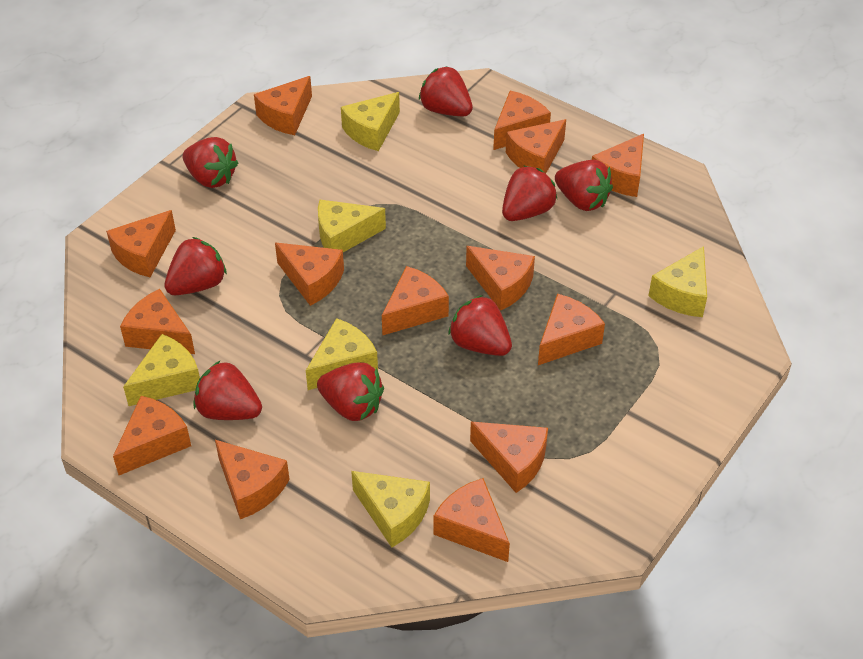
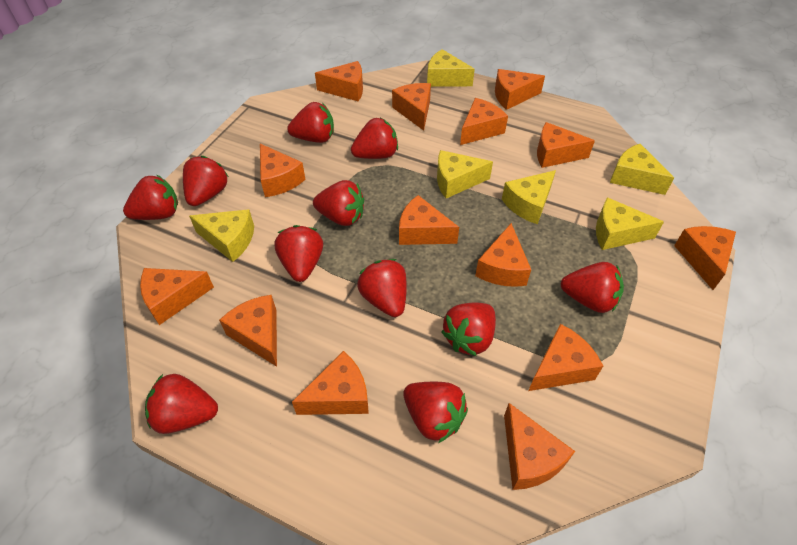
red strawberry: [164,237,227,295] [183,137,238,188] [193,360,262,420] [317,362,384,421] [419,66,473,116] [448,295,512,356] [502,165,558,221] [555,160,613,211] = 8 -> [123,174,178,220] [145,374,218,434] [183,156,228,206] [275,225,323,282] [287,102,334,143] [313,180,364,226] [351,118,398,159] [357,259,407,317] [403,382,468,443] [441,302,496,356] [561,262,624,313] = 11

